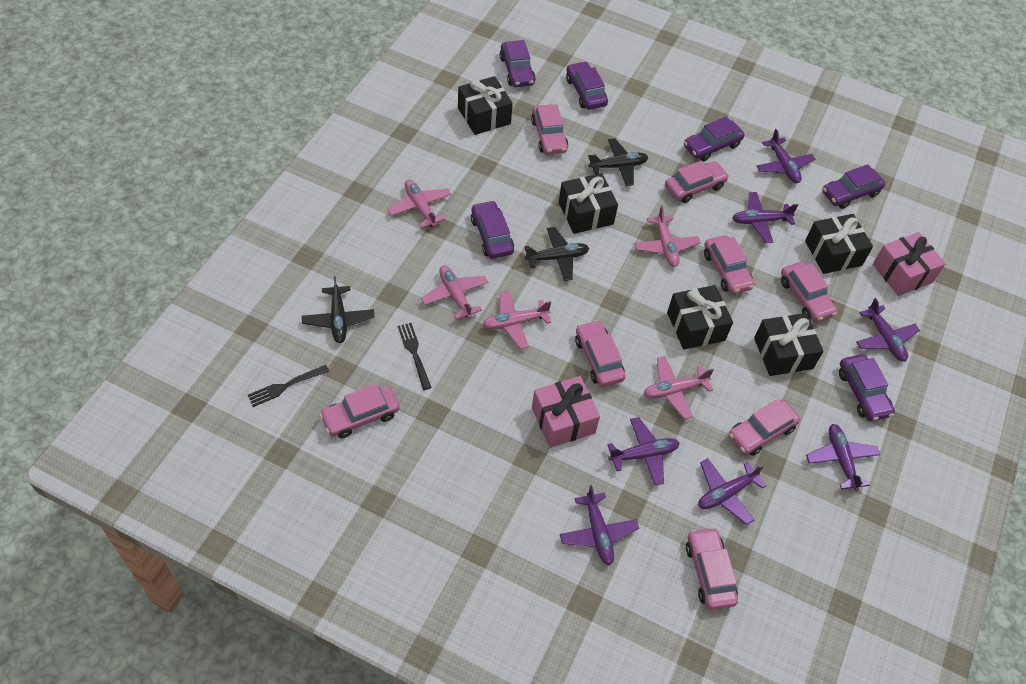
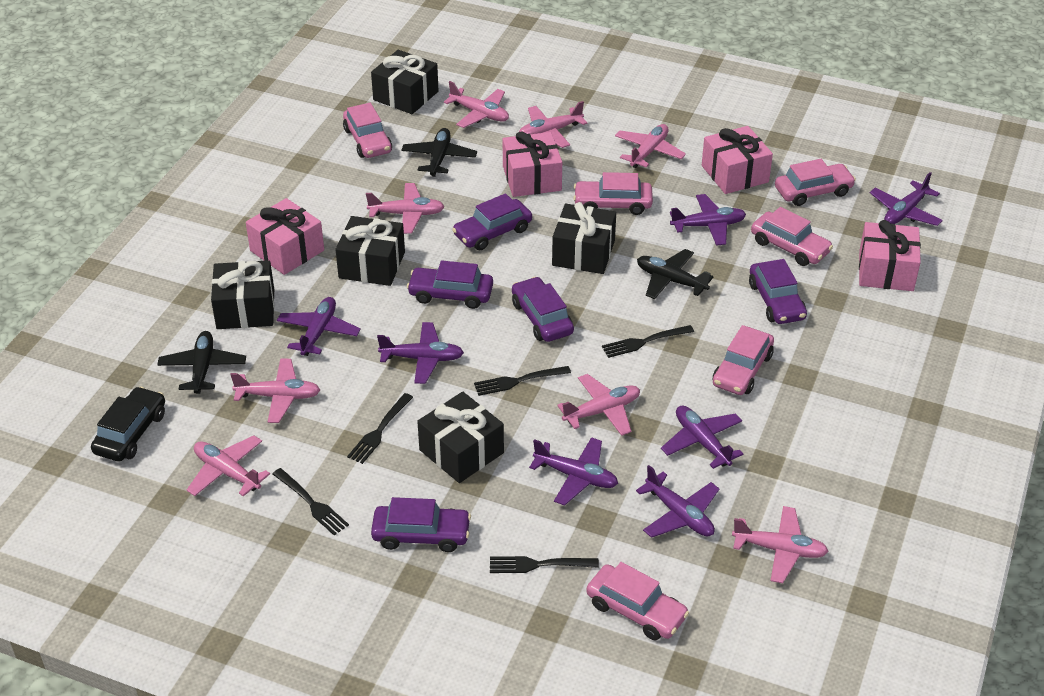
black car: none = 0 -> [91,386,165,461] = 1
black fork: [248,365,329,407] [398,323,432,390] = 2 -> [273,468,349,535] [347,393,413,464] [474,366,571,396] [490,556,599,573] [602,325,694,358] = 5
pink car: [319,384,400,438] [531,104,568,155] [575,320,626,387] [665,161,729,203] [686,527,738,610] [704,235,755,294] [728,399,800,456] [781,262,837,322] = 8 -> [343,103,392,158] [573,172,653,215] [586,562,689,640] [713,325,774,395] [751,207,833,266] [775,159,856,206] = 6
pink gift: [532,376,600,448] [873,232,946,296] = 2 -> [246,198,324,275] [503,131,562,197] [702,126,773,194] [859,220,921,291] = 4
pink plane: [388,180,451,228] [421,265,488,320] [483,290,551,349] [634,206,701,267] [644,356,714,419] = 5 -> [187,435,270,497] [230,358,320,423] [366,183,445,234] [444,81,509,128] [519,101,587,148] [557,374,640,436] [615,124,686,168] [732,506,829,583] = 8
purple car: [471,200,514,259] [500,40,536,87] [566,61,608,110] [684,117,744,161] [822,164,885,209] [839,354,895,421] = 6 -> [371,497,471,552] [407,260,493,309] [452,193,532,250] [512,277,574,342] [749,259,807,324] = 5

